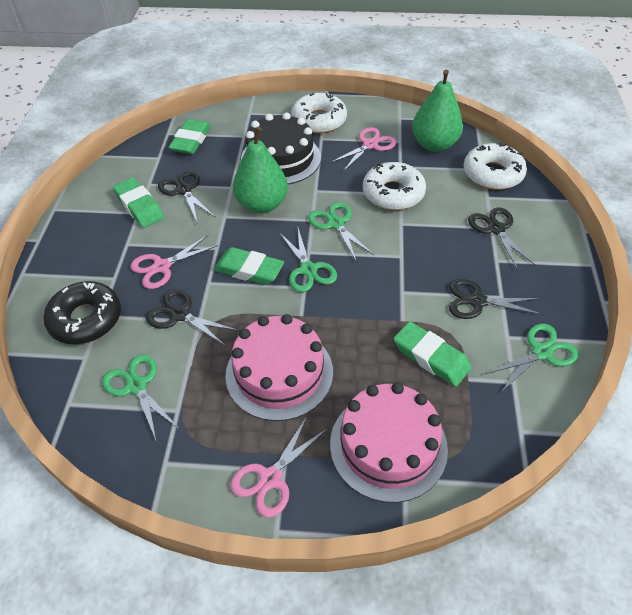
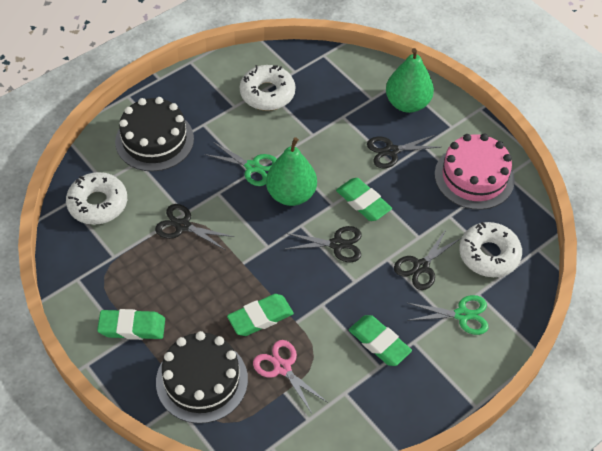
black cake: [241,113,321,184] = 1 -> [115,97,194,171] [156,331,248,424] = 2
black donut: [43,281,121,344] = 1 -> none = 0
green scissors: [102,354,178,442] [279,228,337,292] [308,202,374,262] [485,323,579,392] = 4 -> [204,142,277,186] [407,295,488,335] = 2
pink cake: [225,314,333,421] [330,382,448,503] = 2 -> [435,134,515,210] = 1
pink scissors: [130,235,218,289] [230,416,327,518] [330,127,396,172] = 3 -> [253,340,328,413] = 1

